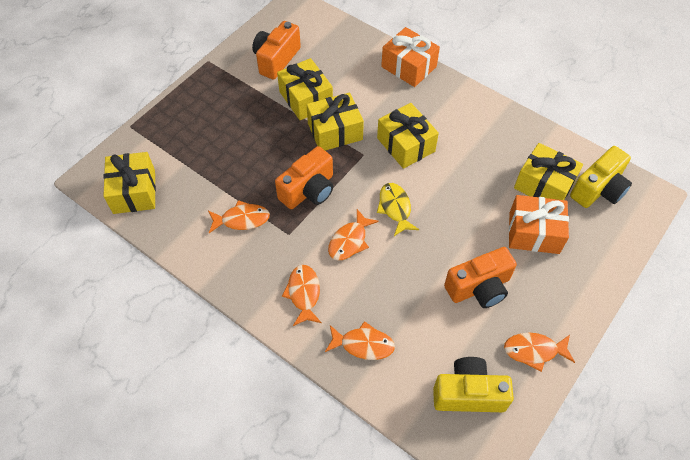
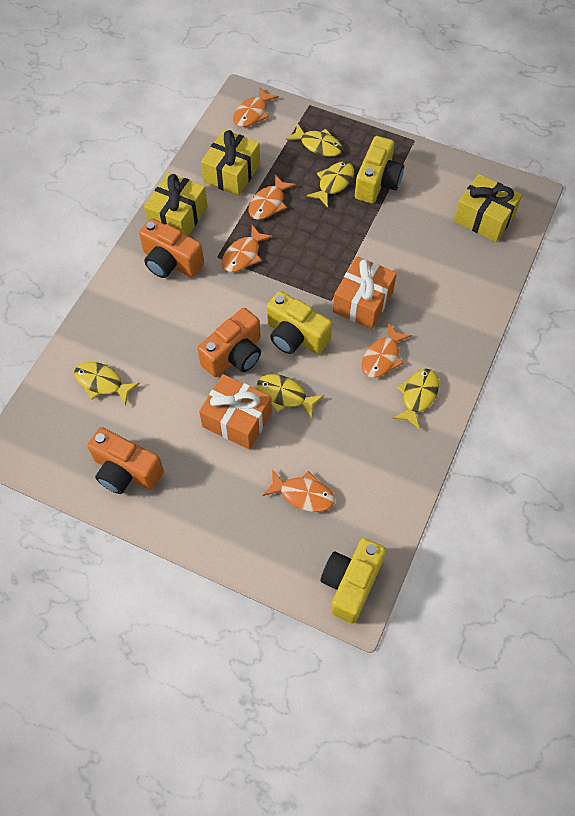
yellow camera: [433,357,514,412] [570,146,632,208] = 2 -> [267,291,332,354] [320,538,386,623] [355,136,404,204] = 3
yellow fish: [377,183,419,236] = 1 -> [74,362,140,406] [257,374,324,419] [285,123,343,157] [307,162,354,207] [392,369,439,429] = 5
yellow gift: [103,152,156,214] [277,58,333,120] [307,93,364,151] [377,103,439,169] [514,143,583,200] = 5 -> [144,172,207,236] [201,129,260,196] [454,174,522,242] = 3

